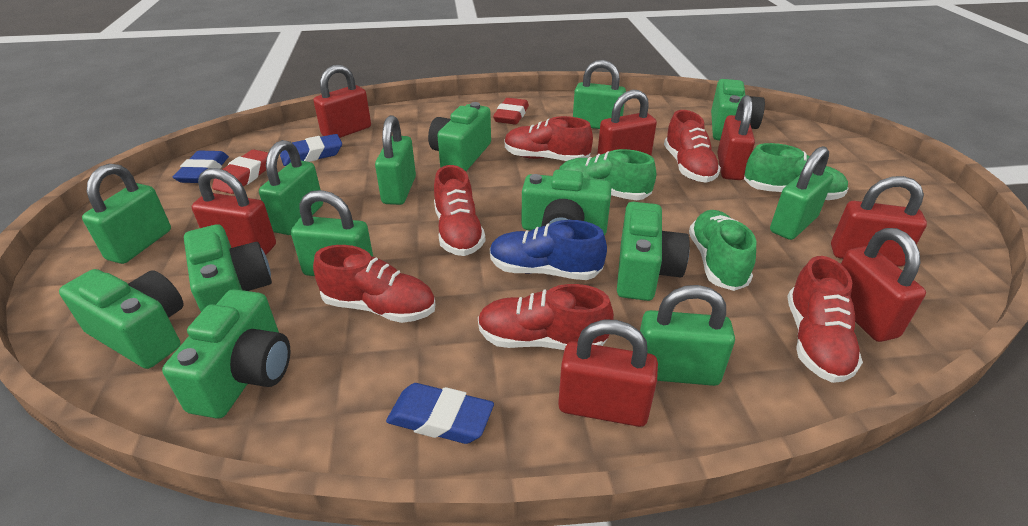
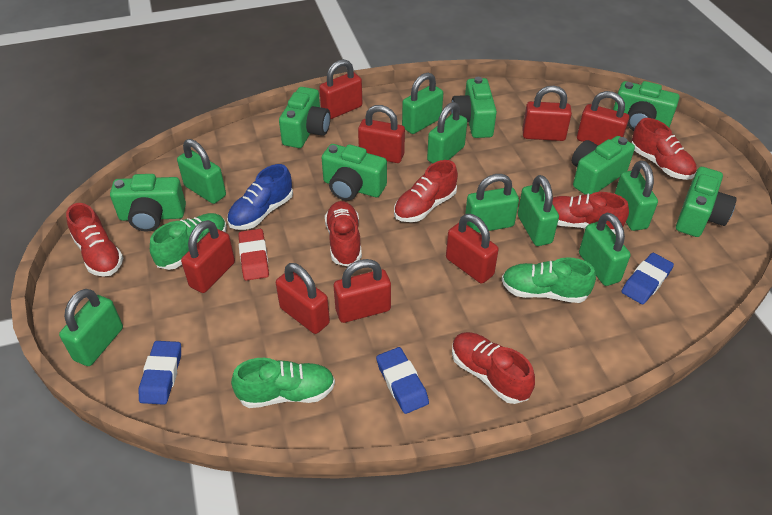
green padlock: [82,164,171,264] [259,140,323,235] [291,190,373,276] [375,115,416,205] [573,60,626,129] [640,285,735,386] [770,146,833,240] = 7 -> [59,289,123,366] [177,139,226,204] [402,73,443,134] [427,102,467,163] [465,174,519,233] [518,175,559,246] [579,213,630,286] [615,160,658,231] = 8
red eraser: [212,149,268,194] [493,98,529,125] = 2 -> [238,229,269,281] = 1
red padlock: [192,168,276,255] [313,65,371,138] [558,320,658,427] [597,90,657,156] [717,95,755,180] [831,176,927,267] [841,228,926,342] = 7 -> [181,220,235,293] [276,263,330,334] [319,59,362,119] [334,259,391,323] [358,105,405,163] [446,214,499,284] [522,85,572,141] [577,91,629,145] = 8

